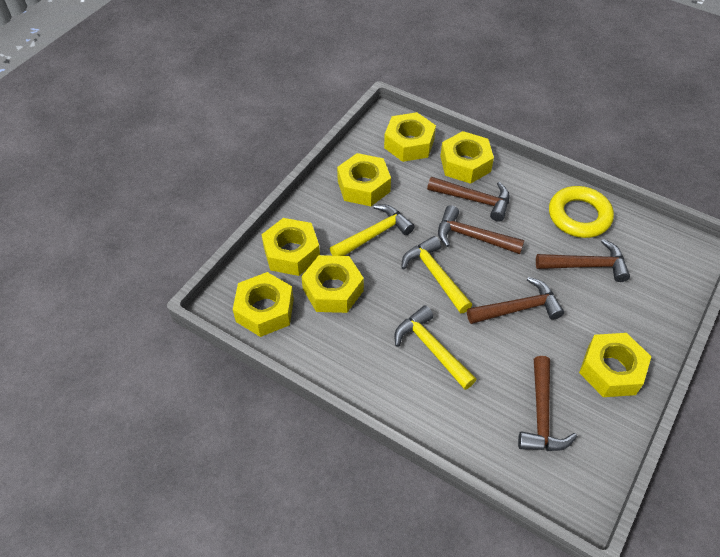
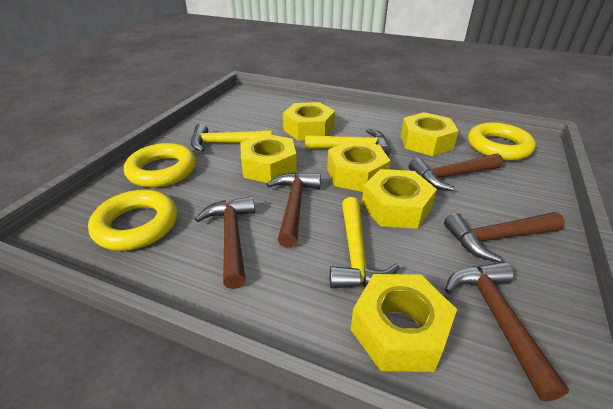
yellow nut: [233,272,294,337] [261,218,320,276] [301,255,364,313] [337,153,391,206] [384,112,436,162] [440,131,494,184] [579,333,651,397] = 7 -> [240,134,297,183] [283,102,335,141] [327,140,390,192] [351,274,457,372] [361,169,437,229] [401,112,459,156] = 6
yellow ring: [549,186,614,238] = 1 -> [88,189,177,251] [124,143,196,188] [468,122,536,161] = 3

